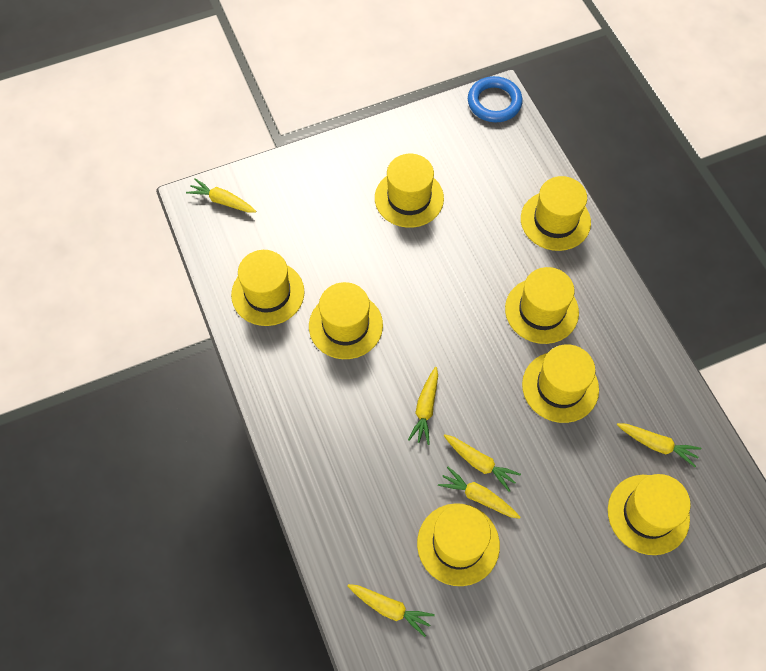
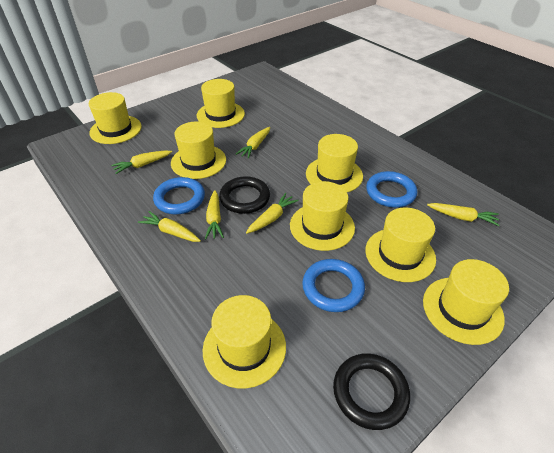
black ring: none = 0 -> [219,176,270,214] [333,353,410,430] = 2
blue ring: [468,76,523,122] = 1 -> [153,177,205,214] [302,259,365,312] [366,171,417,208] = 3

